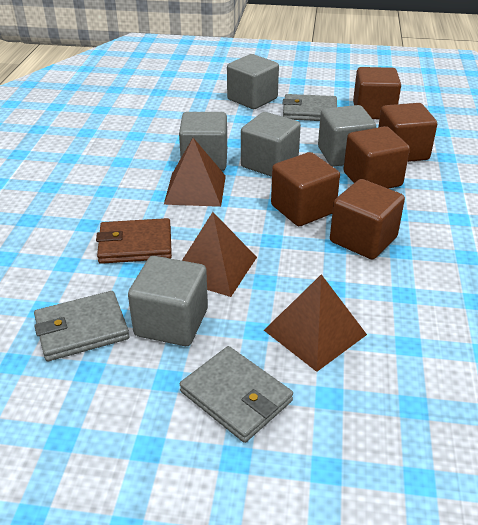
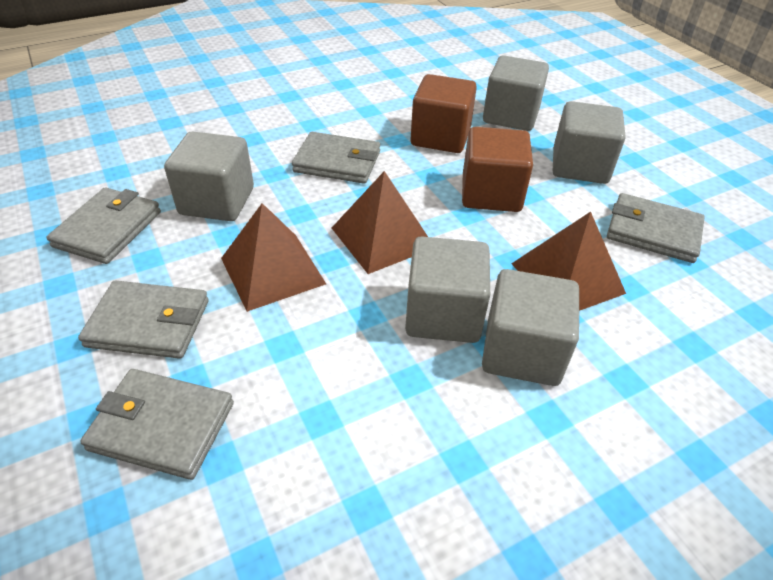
brown cube: [271,152,340,226] [330,179,405,260] [344,126,410,189] [353,67,401,119] [378,103,437,162] = 5 -> [410,74,477,153] [462,127,533,212] = 2
brown wallet: [96,218,172,264] = 1 -> none = 0
grey wallet: [34,291,129,361] [180,346,293,443] [282,94,337,121] = 3 -> [46,187,161,264] [78,280,209,359] [80,369,234,480] [292,132,380,184] [607,193,705,263] = 5

